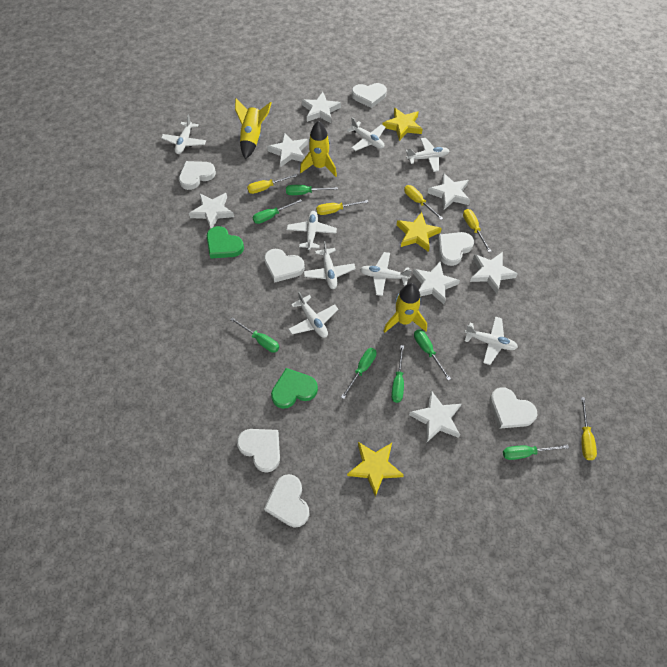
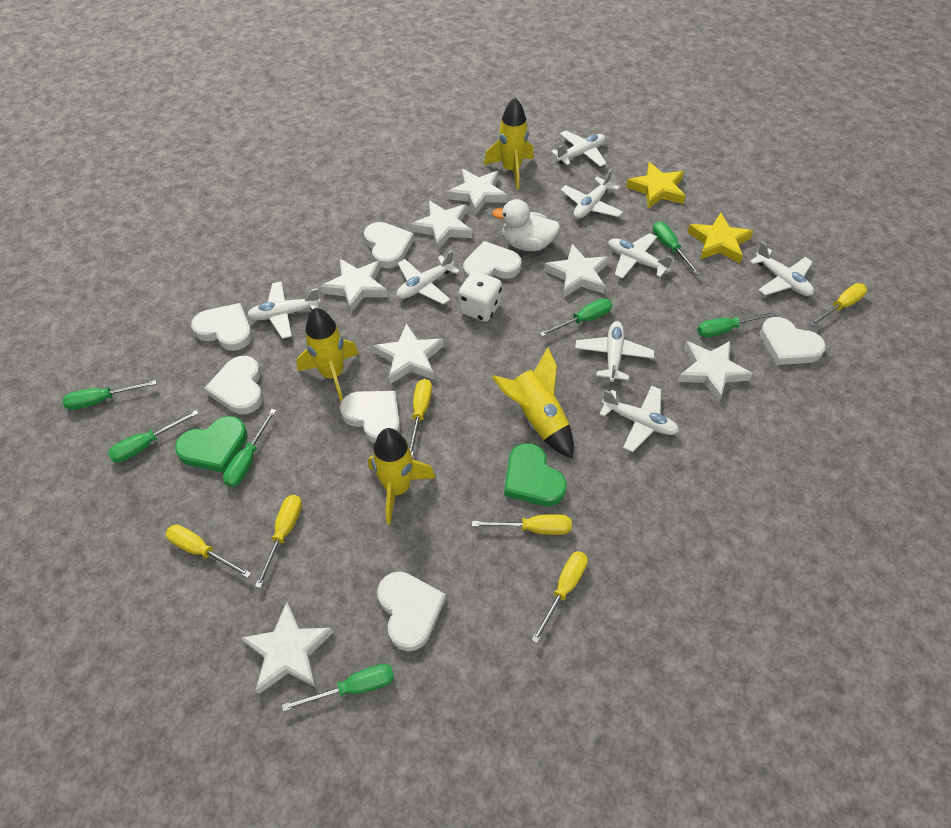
white dice: none = 0 -> [458,271,502,322] = 1
white duck: none = 0 -> [492,199,560,251] = 1
yellow rocket: [235,98,271,159] [300,121,337,177] [383,283,427,333] = 3 -> [297,307,359,403] [368,428,436,524] [484,98,534,190] [492,347,574,458] = 4
yellow screwdriver: [247,174,297,194] [316,200,368,215] [404,185,443,220] [463,209,491,252] [581,397,597,460] = 5 -> [165,525,251,578] [255,495,302,588] [410,379,432,457] [472,514,572,535] [532,551,588,643] [809,283,867,326] = 6
yellow star: [347,442,404,497] [382,108,423,141] [397,212,442,252] = 3 -> [626,162,686,209] [687,212,753,263] = 2

